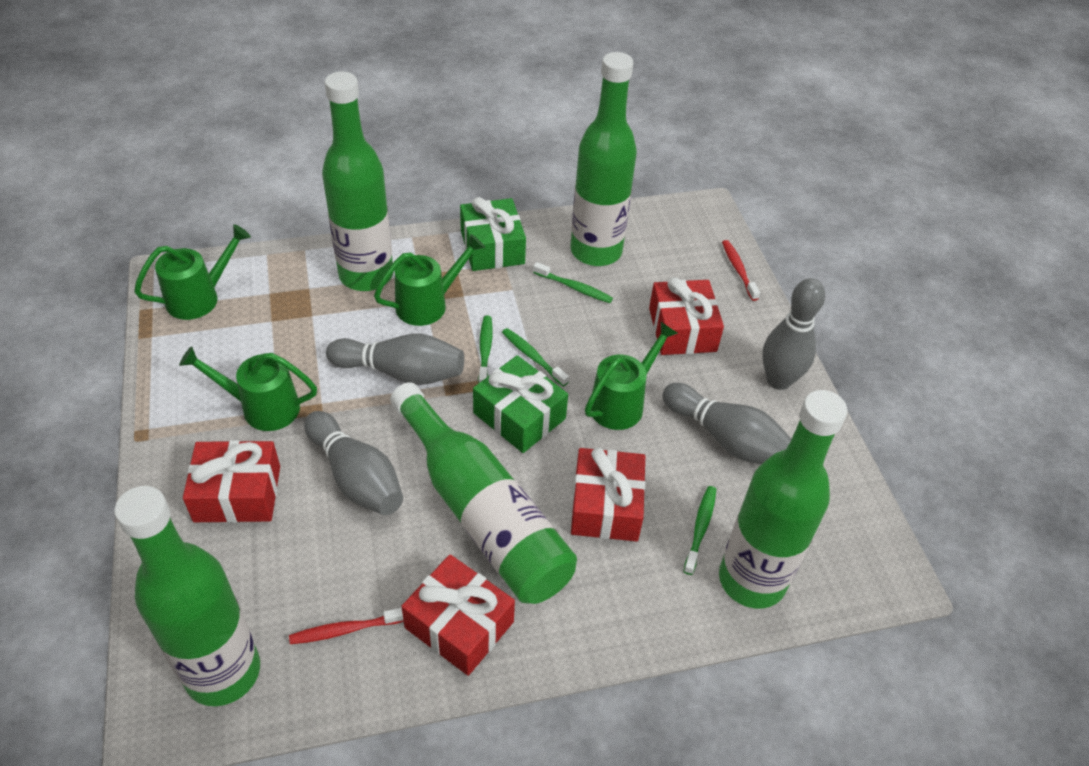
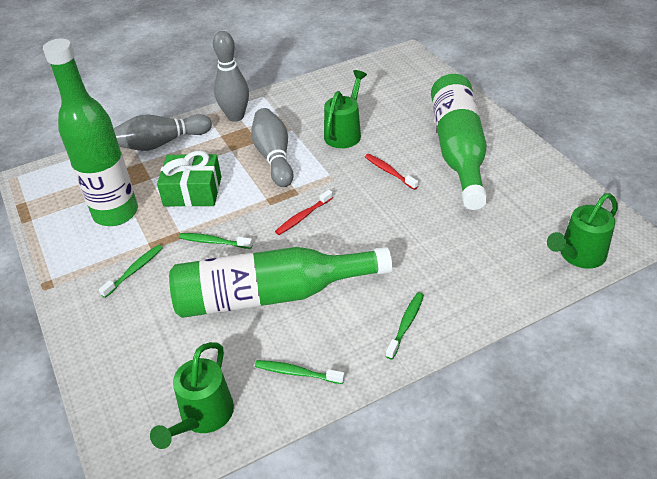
green bottle: [114,486,260,706] [322,72,393,291] [390,382,577,604] [570,52,637,266] [719,390,848,609] = 5 -> [43,38,138,226] [169,247,392,318] [431,74,488,210] = 3
green gift: [460,197,526,271] [473,355,568,453] = 2 -> [157,151,221,207] = 1
green watering can: [134,224,251,320] [179,346,317,431] [374,234,485,326] [585,322,678,430] = 4 -> [150,342,234,449] [324,70,367,148] [547,193,618,269] = 3
grey bowling pin: [304,411,403,515] [326,333,464,385] [662,383,791,464] [762,278,825,390] = 4 -> [113,114,212,151] [213,31,249,122] [251,108,294,187] = 3
red gift: [183,440,280,523] [401,554,515,676] [571,448,646,541] [649,277,724,355] = 4 -> none = 0

